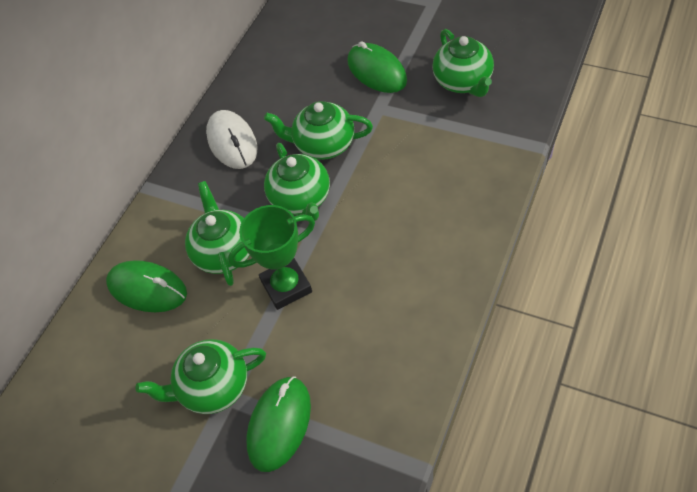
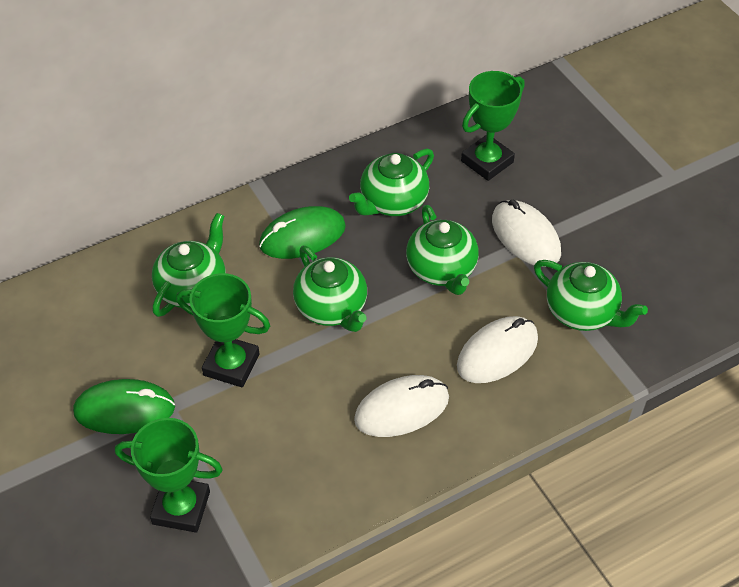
green mouse: [106,260,187,312] [246,377,311,472] [347,41,407,93] = 3 -> [73,379,175,434] [259,206,346,259] = 2
green trophy: [228,205,315,310] = 1 -> [115,418,223,533] [176,273,270,387] [461,71,525,181] = 3
white mouse: [206,110,257,169] = 1 -> [354,375,449,437] [457,316,538,383] [492,200,561,267] = 3

